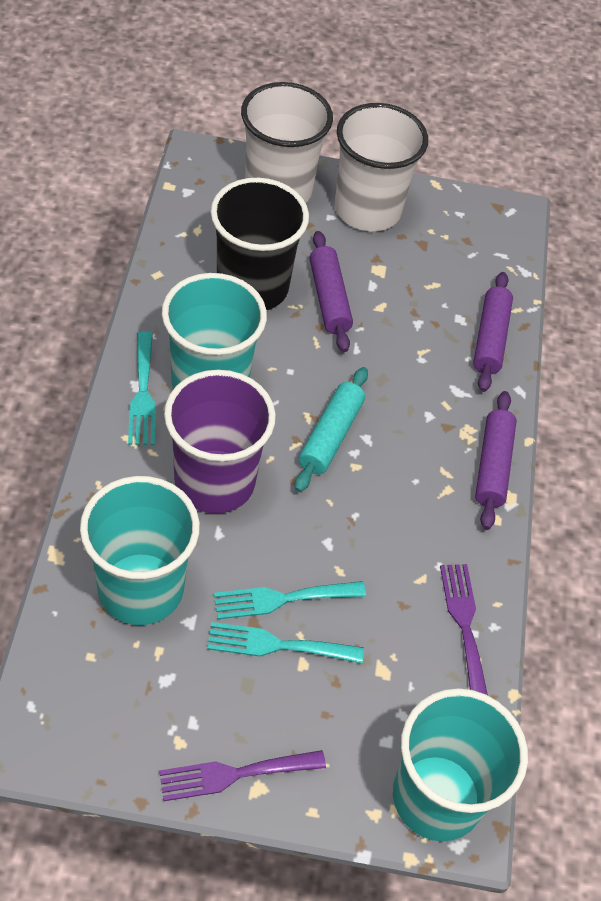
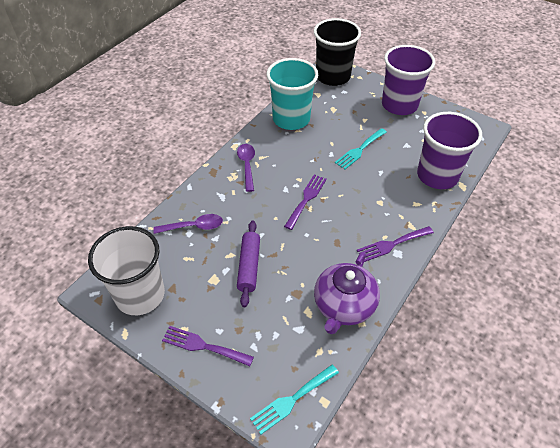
purple cup: [164,370,276,514] = 1 -> [382,45,435,115] [417,112,482,189] = 2
purple fork: [159,750,326,801] [440,564,488,695] = 2 -> [162,326,254,366] [284,174,327,230] [357,226,434,262] = 3
purple rolling pin: [310,231,353,352] [473,272,513,392] [475,391,517,530] = 3 -> [237,221,260,307] = 1
purple spoon: none = 0 -> [153,214,223,234] [237,144,255,192] = 2
purple teapot: none = 0 -> [314,251,380,334] = 1
turquoise cup: [80,476,200,625] [162,273,267,389] [393,688,528,841] = 3 -> [267,58,318,130] = 1
turquoise fork: [128,331,156,445] [207,622,364,664] [214,581,366,619] = 3 -> [250,365,339,435] [335,128,387,169] = 2
turquoise rolling pin: [295,367,368,492] = 1 -> none = 0
white cup: [241,82,333,203] [335,103,428,231] = 2 -> [88,226,165,315] = 1

